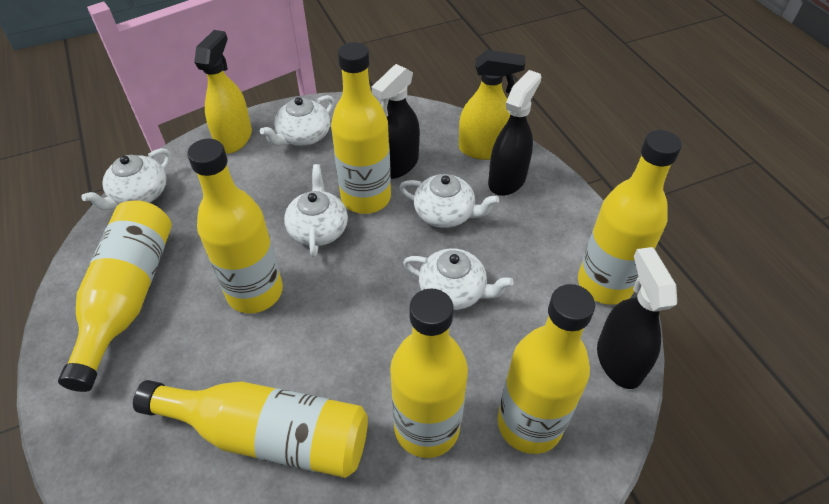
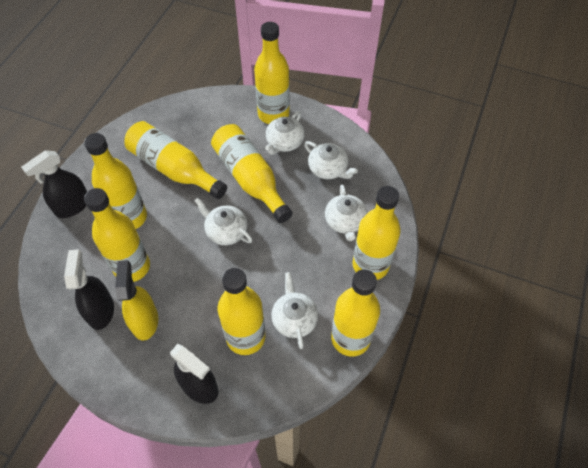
yellow bottle: [58,200,172,392] [133,380,368,478] [187,139,283,313] [331,42,391,214] [390,288,468,458] [497,284,595,454] [578,130,682,305] = 7 -> [84,133,147,229] [84,188,150,282] [124,121,227,199] [211,124,293,223] [217,268,266,355] [254,22,290,124] [331,269,380,357] [353,186,401,280] = 8
yellow spray bottle: [194,30,252,154] [459,50,525,160] = 2 -> [115,260,158,341] = 1

